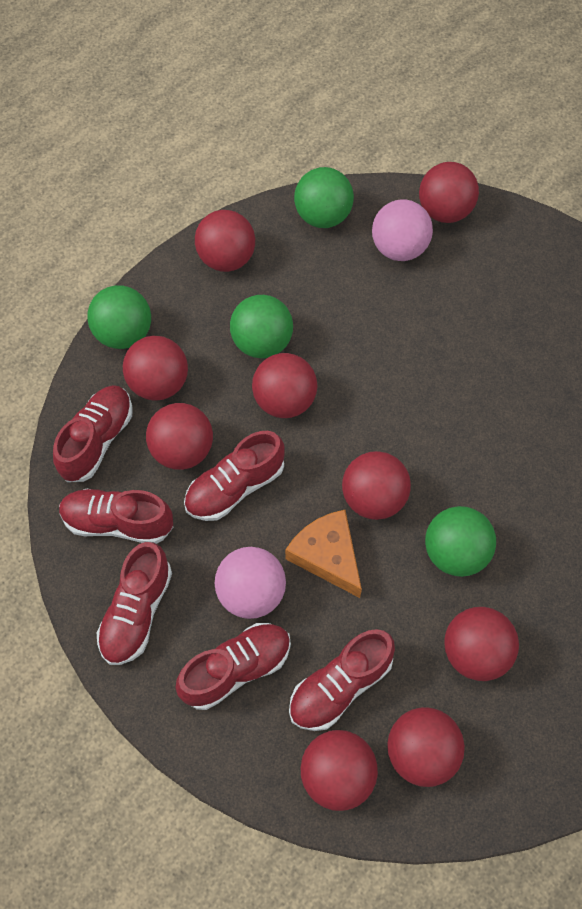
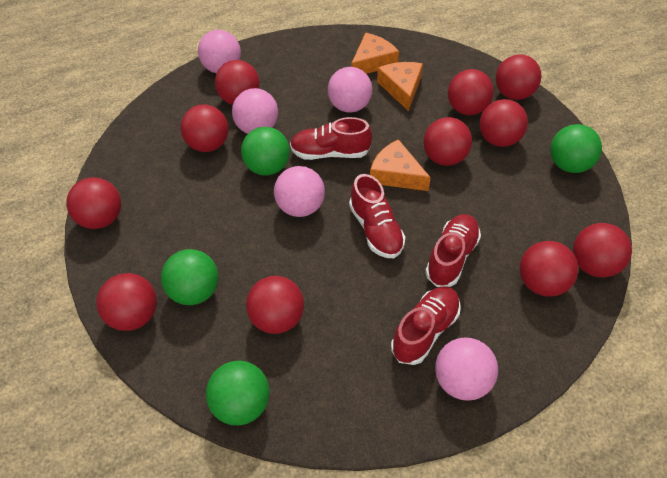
orange cheese: [285,510,362,598] = 1 -> [351,33,399,74] [370,139,431,191] [377,62,423,111] = 3
pink ball: [215,547,286,619] [372,199,433,261] = 2 -> [198,30,241,73] [232,88,278,134] [274,166,325,217] [328,67,372,113] [435,337,498,401] = 5
red ball: [123,336,188,401] [146,403,213,470] [195,210,255,272] [252,353,317,418] [301,730,378,811] [342,451,411,520] [388,707,465,787] [419,162,479,223] [444,607,519,681] = 9 -> [66,178,121,229] [96,273,157,331] [181,105,229,152] [215,60,260,105] [246,276,304,334] [423,117,472,166] [448,69,494,115] [479,99,528,147] [496,54,542,100] [520,241,579,297] [573,223,632,277] = 11
red shoe: [53,385,133,482] [59,489,173,544] [97,542,172,665] [176,623,291,710] [184,431,285,521] [289,629,395,731] = 6 -> [290,117,372,160] [349,174,405,258] [391,286,461,365] [425,214,481,287] = 4

